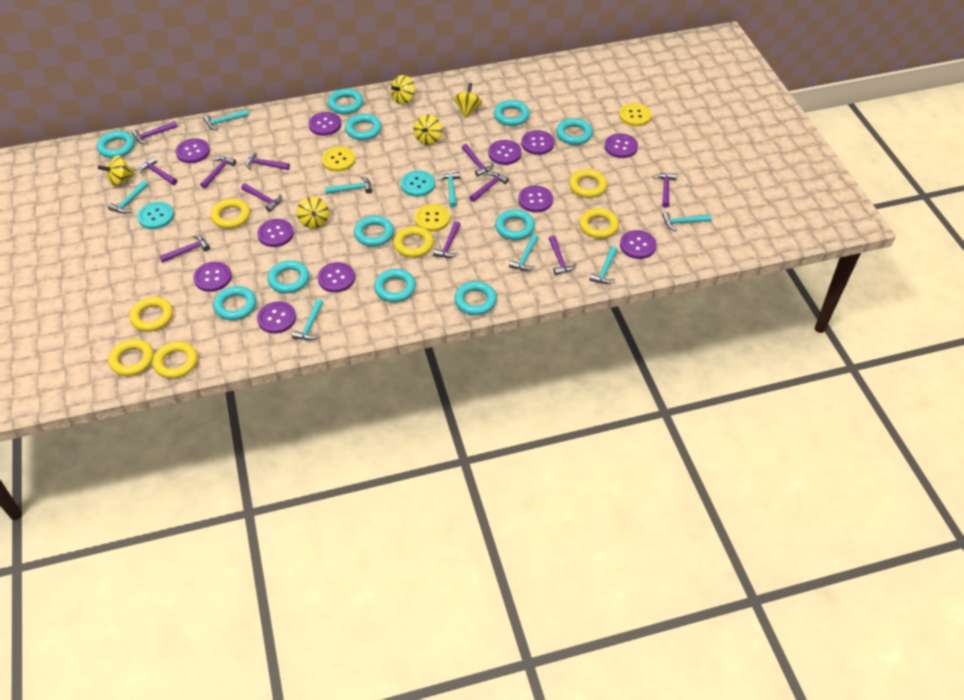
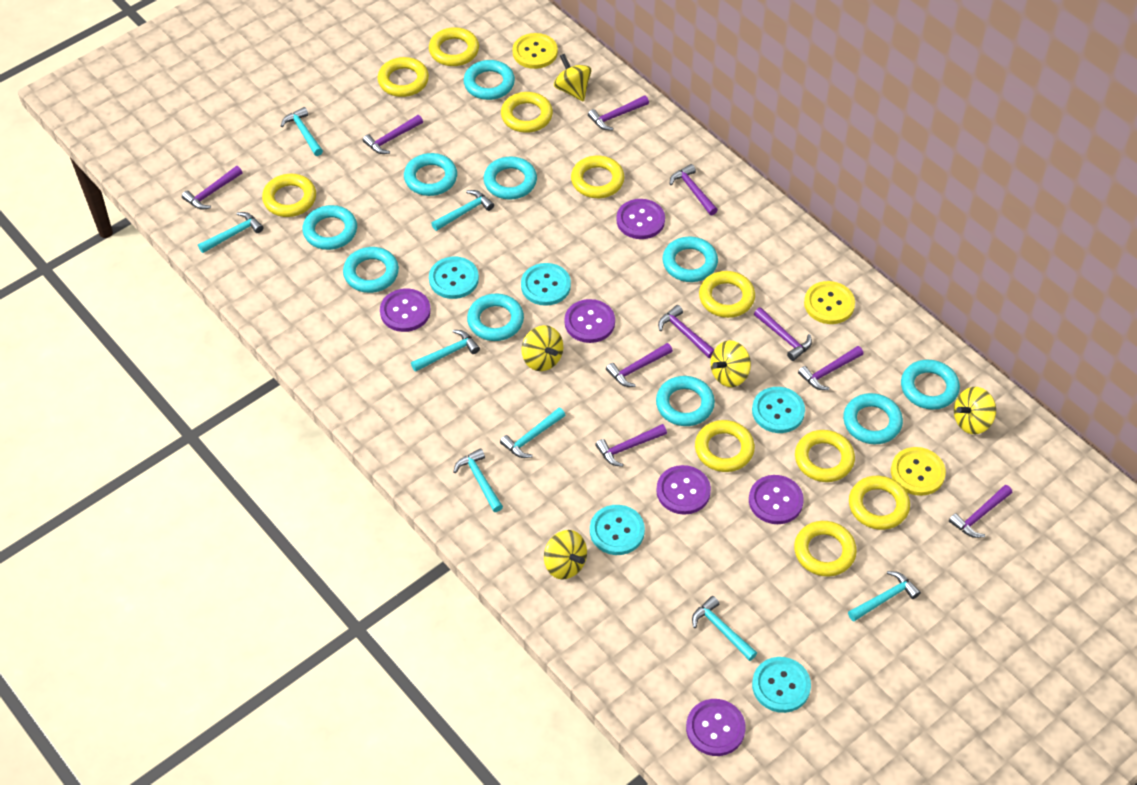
purple button: [175,138,210,163] [193,262,232,292] [257,219,294,247] [257,301,296,334] [308,112,341,136] [318,262,355,293] [488,140,522,165] [518,186,553,212] [521,130,554,155] [605,133,638,158] [620,230,656,259] = 11 -> [380,288,431,332] [564,299,615,343] [616,199,665,239] [656,465,711,515] [686,699,746,756] [749,475,804,524] = 6
purple hammer: [132,121,178,144] [140,157,177,185] [159,235,210,263] [200,156,236,189] [241,183,282,212] [245,151,290,170] [433,221,461,258] [462,144,494,177] [469,172,509,202] [549,236,577,275] [653,173,677,208] = 11 -> [182,166,242,210] [363,115,423,154] [588,95,649,130] [595,424,667,467] [606,343,673,387] [658,305,714,358] [669,164,718,215] [754,307,812,361] [798,346,864,390] [949,485,1012,538] = 10
turquoise button: [137,202,174,229] [401,170,435,197] = 2 -> [429,257,479,299] [521,263,571,306] [590,505,645,555] [752,387,805,433] [752,657,811,713] = 5
turquoise ring: [97,131,135,158] [213,286,256,320] [268,260,309,293] [328,89,363,114] [345,114,382,140] [354,216,394,247] [374,269,416,302] [454,281,497,315] [494,100,530,126] [495,209,535,240] [556,118,593,145] = 11 -> [302,205,357,250] [343,247,399,293] [404,153,457,196] [463,60,515,100] [467,294,524,341] [484,157,537,200] [656,376,715,426] [663,237,718,282] [843,393,903,444] [901,360,960,410] = 10
yellow ring: [108,339,154,376] [129,297,173,332] [153,341,198,379] [211,198,250,229] [393,226,434,258] [569,169,607,198] [579,208,619,239] = 7 -> [262,174,316,217] [378,57,429,97] [429,27,479,66] [501,92,553,133] [571,155,624,198] [695,420,755,472] [699,271,755,318] [794,521,857,577] [795,430,855,482] [849,476,910,530] = 10

